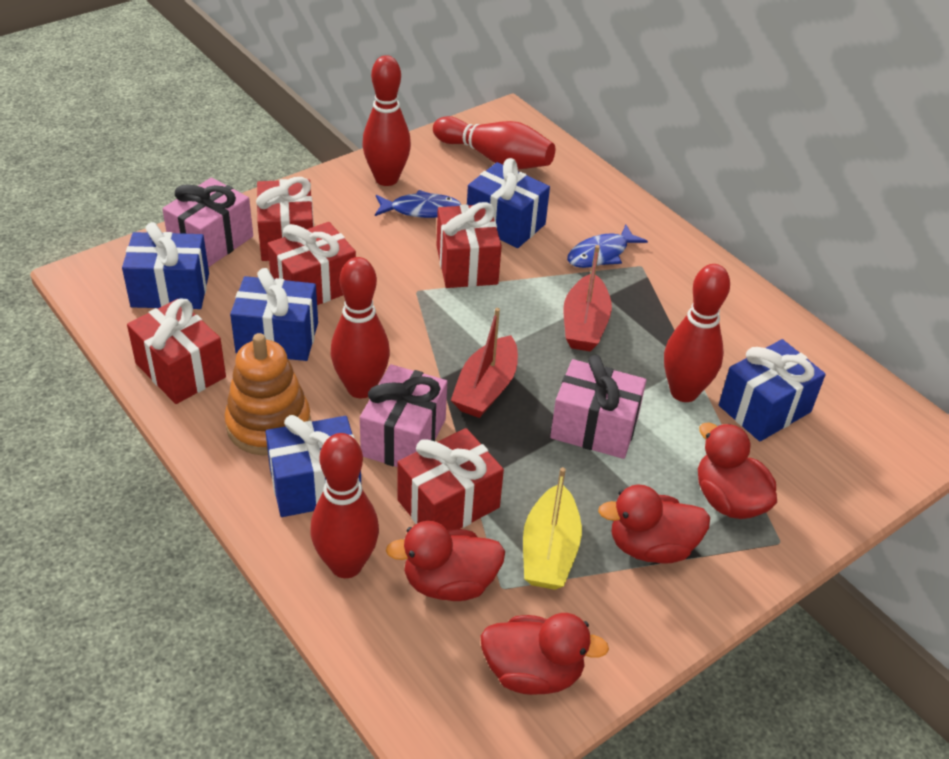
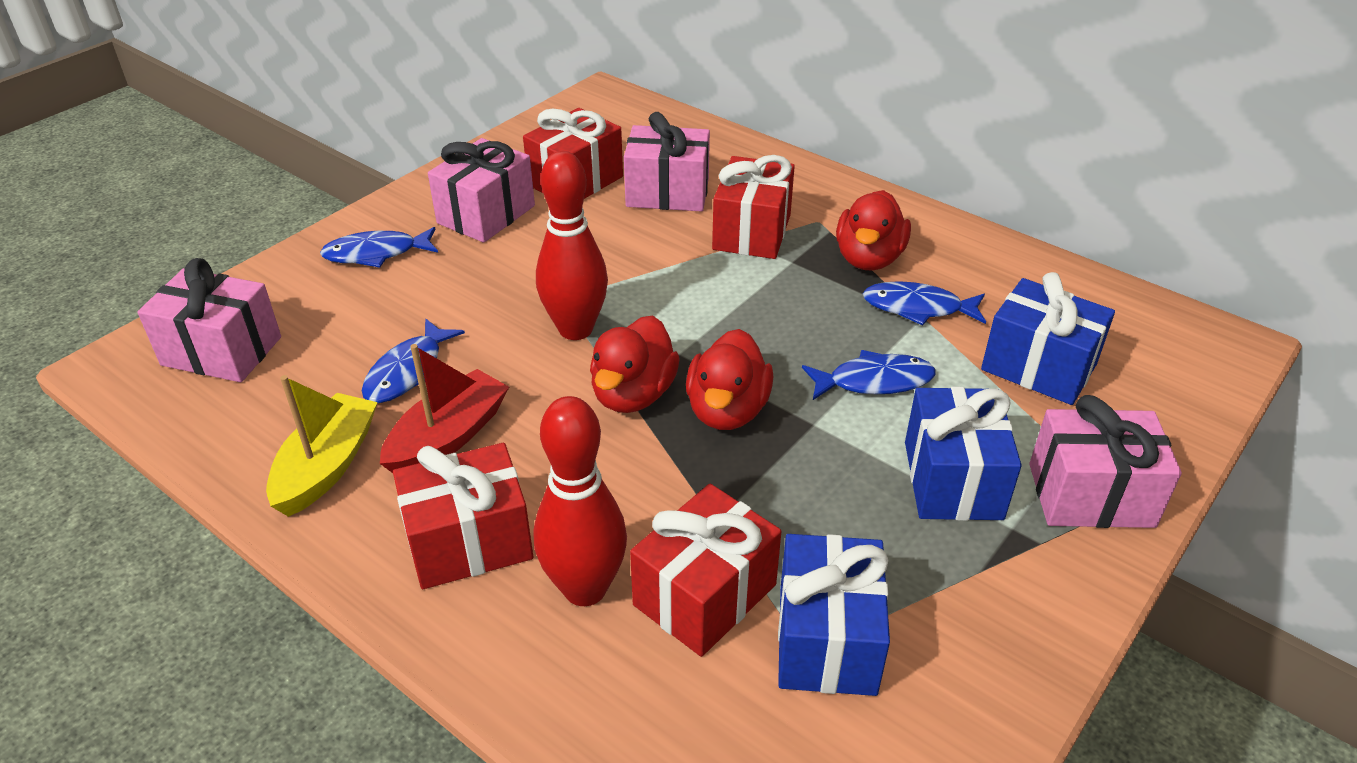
blue fish: [375,190,461,218] [567,225,648,268] = 2 -> [320,227,438,268] [362,319,465,403] [802,350,936,400] [863,281,986,325] = 4
blue gift: [122,222,209,309] [230,268,318,361] [266,415,361,517] [467,158,550,248] [719,339,826,441] = 5 -> [778,534,890,696] [905,387,1022,521] [981,272,1115,405] = 3
orange stacking toy: [225,333,311,455] = 1 -> none = 0
pink gift: [162,178,253,267] [360,364,447,467] [550,355,646,459] = 3 -> [138,258,281,382] [428,138,535,243] [624,112,710,212] [1029,395,1182,528] = 4
red boat: [451,308,518,418] [563,245,612,351] = 2 -> [380,344,509,473] = 1
red bowling pin: [310,433,379,578] [330,257,390,398] [362,55,411,186] [433,116,555,169] [664,264,730,402] = 5 -> [534,396,627,606] [536,151,608,340] = 2
red duck: [386,521,505,601] [480,613,609,695] [598,484,710,564] [698,422,777,519] = 4 -> [590,315,680,413] [686,329,773,430] [836,190,911,271] = 3
red gift: [127,299,226,404] [256,177,314,261] [267,222,356,305] [397,428,504,530] [436,202,502,288] = 5 -> [393,443,533,589] [523,108,623,199] [630,484,782,657] [712,155,795,259] = 4

